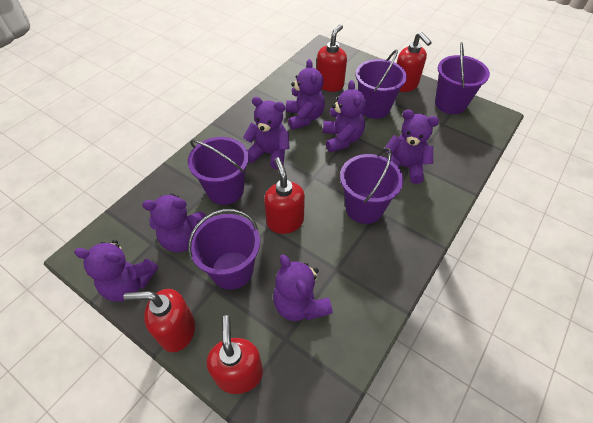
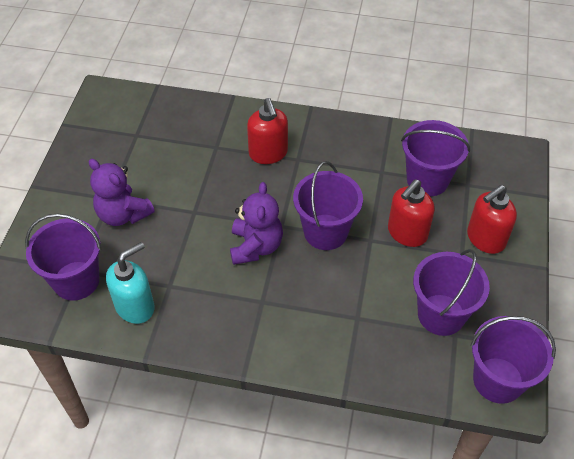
purple teddy bear: [74,240,158,302] [142,193,206,253] [243,97,290,169] [273,255,333,321] [286,59,325,130] [323,80,366,152] [384,110,439,184] = 7 -> [89,159,155,226] [230,182,283,265] = 2
red soap dispenser: [123,289,195,352] [207,315,263,394] [264,158,305,234] [317,24,347,92] [397,32,432,92] = 5 -> [247,98,288,164] [388,179,435,247] [467,185,517,254] = 3
turquoise soap dispenser: none = 0 -> [106,242,155,324] = 1

